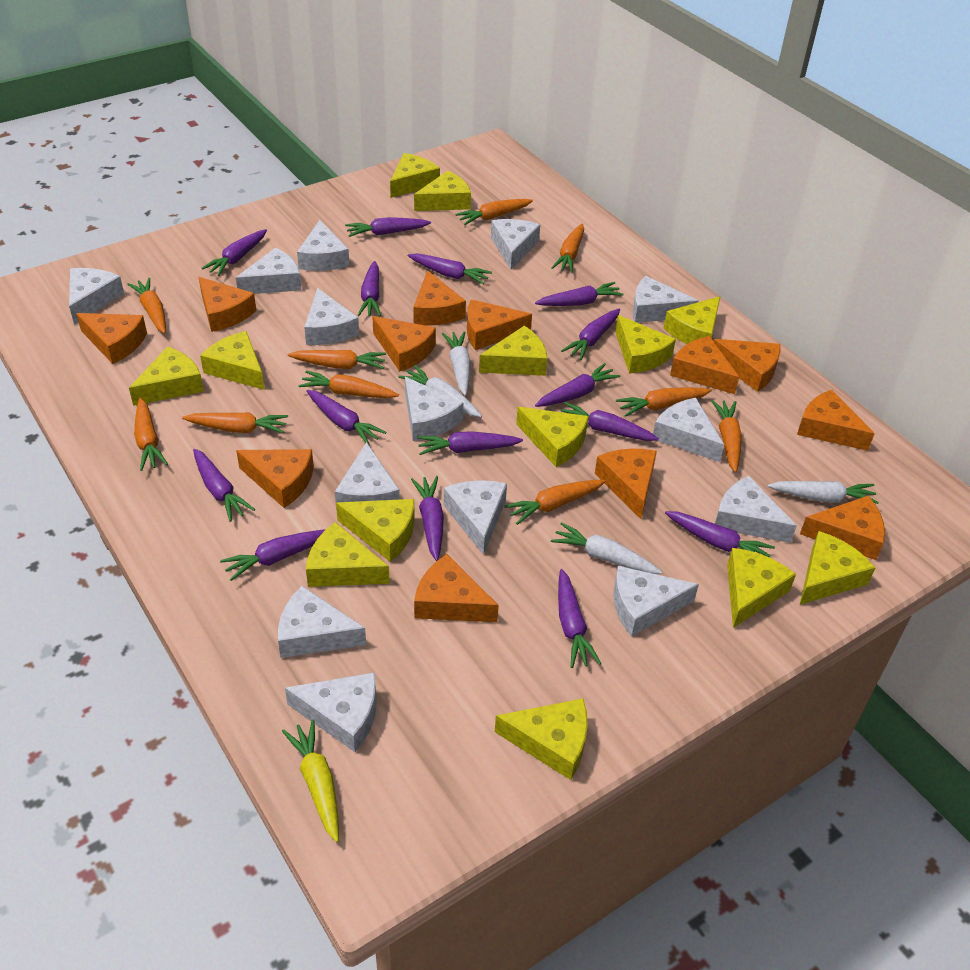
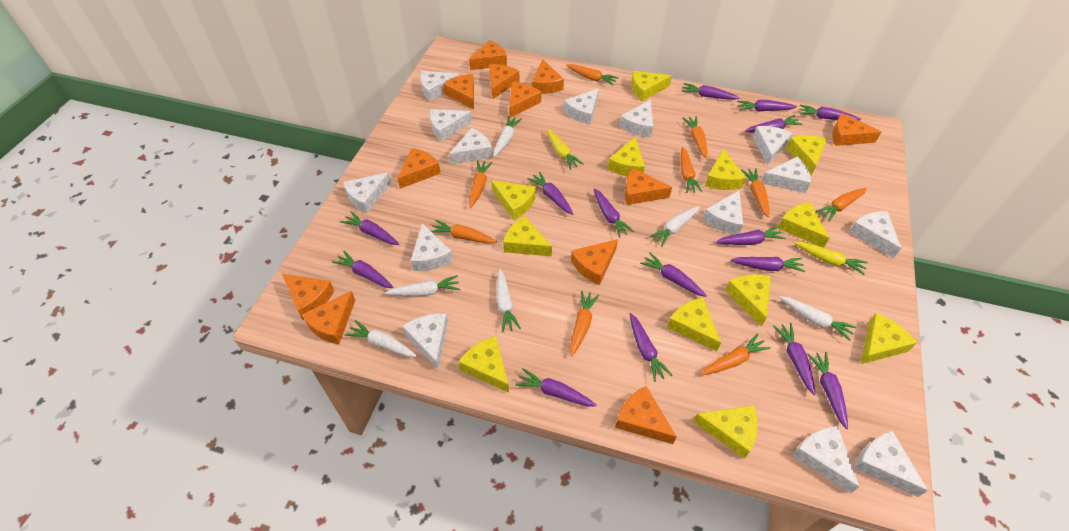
orange carrot: [127,278,166,334] [134,397,168,471] [182,413,288,434] [288,350,386,369] [299,371,399,398] [455,199,533,225] [504,480,606,525] [551,224,584,273] [616,387,712,417] [712,400,742,473] = 10 -> [431,220,497,244] [469,160,492,208] [566,64,619,85] [570,291,599,357] [680,147,702,193] [683,116,708,159] [701,333,771,375] [741,168,769,217] [816,188,867,221] = 9
white carrot: [399,365,482,417] [442,331,471,396] [551,522,663,574] [768,481,879,504] = 4 -> [345,320,417,357] [385,275,460,296] [494,116,522,157] [496,269,521,332] [649,206,700,247] [779,296,857,341] = 6
yellow carrot: [282,720,339,842] = 1 -> [547,129,584,170] [794,242,868,275] = 2
yellow cheese: [129,347,204,406] [200,331,264,390] [306,522,390,587] [336,499,414,562] [390,153,440,198] [414,171,471,211] [479,326,547,376] [495,699,588,780] [516,407,588,467] [615,315,676,374] [664,296,720,344] [727,548,796,628] [800,531,875,605] = 13 -> [459,336,509,393] [491,180,536,220] [503,216,552,256] [608,137,645,176] [631,71,672,101] [667,298,721,352] [693,405,758,459] [705,149,746,190] [725,274,770,327] [778,202,830,248] [786,135,827,176] [861,313,917,364] = 12

